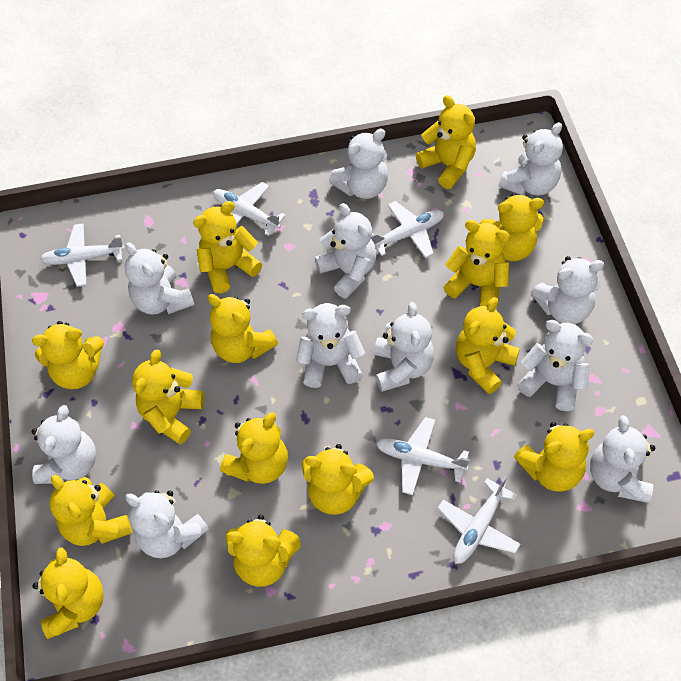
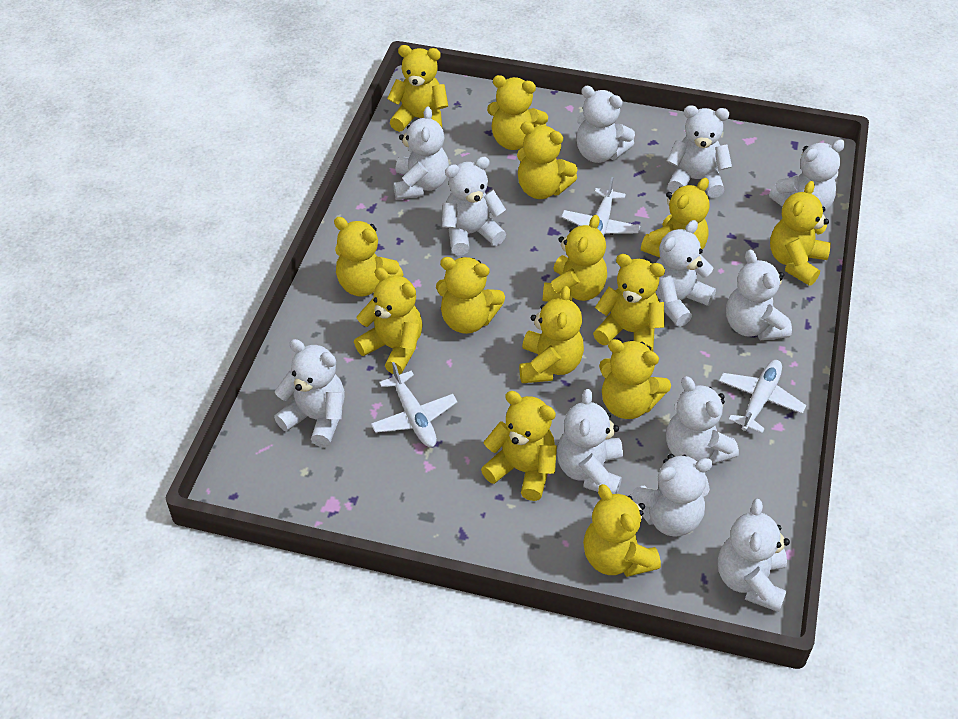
white plane: [40,223,125,287] [213,182,286,236] [371,201,444,258] [376,417,470,495] [437,476,521,564] = 5 -> [371,362,457,447] [561,177,640,236] [719,360,806,433] = 3
white teddy bear: [32,405,96,484] [125,242,194,315] [125,490,209,558] [296,303,365,388] [315,203,377,299] [329,129,388,199] [374,302,434,392] [499,122,563,196] [517,320,594,411] [531,256,604,324] [590,415,655,503] = 11 -> [274,339,345,447] [393,106,449,200] [442,157,506,255] [557,389,623,494] [577,86,635,163] [630,454,713,537] [656,220,716,327] [666,376,739,464] [667,105,732,198] [718,499,790,612] [726,249,792,340] [769,139,845,213] = 12

